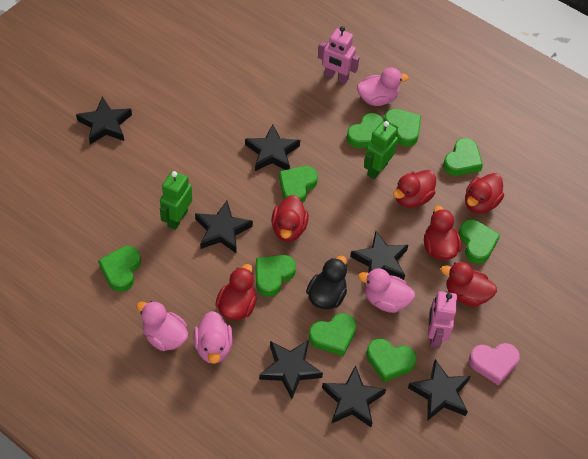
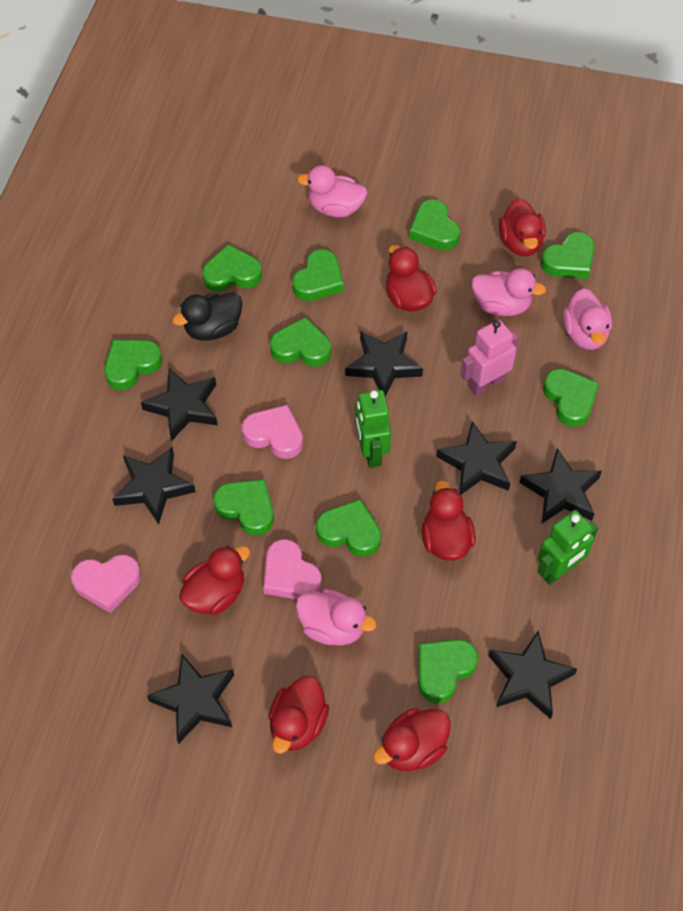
green heart: [98,246,141,292] [256,255,296,297] [279,166,318,203] [308,313,356,356] [347,113,384,148] [366,338,417,382] [384,109,421,147] [443,138,483,176] [459,219,500,264] = 9 -> [104,340,162,390] [202,244,262,292] [213,479,274,536] [270,317,331,367] [292,249,344,301] [316,499,381,557] [409,199,460,251] [418,639,478,703] [541,232,595,279] [543,369,599,427] = 10
pink heart: [469,343,520,385] = 1 -> [71,554,141,613] [242,405,303,459] [263,539,322,600] = 3
pink robot: [318,26,360,84] [428,291,457,348] = 2 -> [460,320,519,396] = 1

